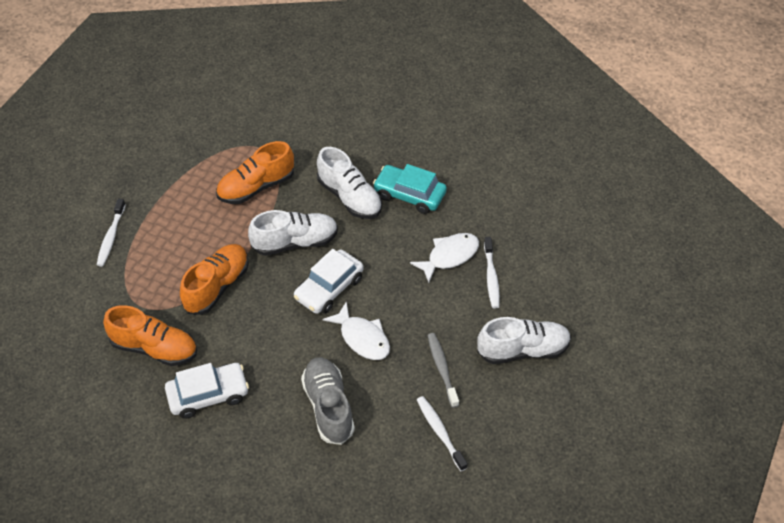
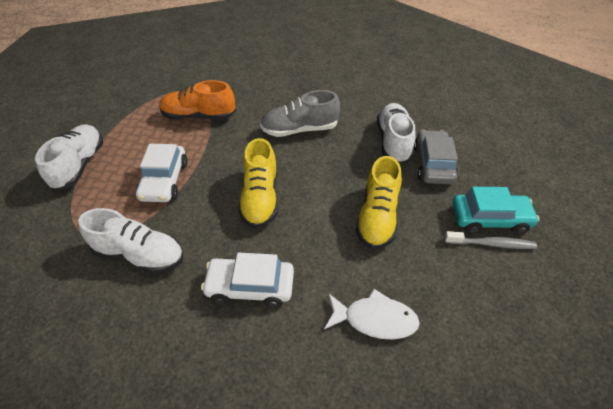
grey car: none = 0 -> [414,130,458,184] = 1
orange shoe: [103,305,197,366] [180,244,249,315] [216,141,294,204] = 3 -> [159,80,236,120] = 1
white fish: [322,301,390,360] [410,233,479,283] = 2 -> [324,289,420,340] = 1
white toothbrush: [97,198,126,267] [417,396,468,471] [484,237,500,309] = 3 -> none = 0
yellow shoe: none = 0 -> [238,138,278,229] [356,156,402,249] = 2

